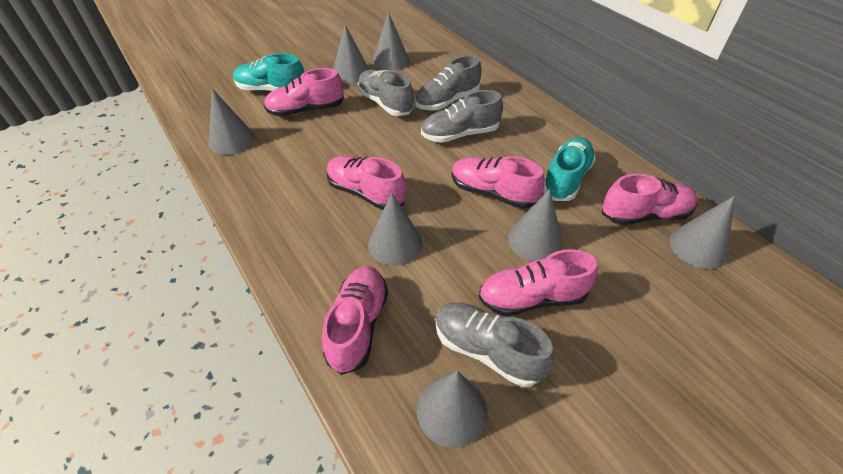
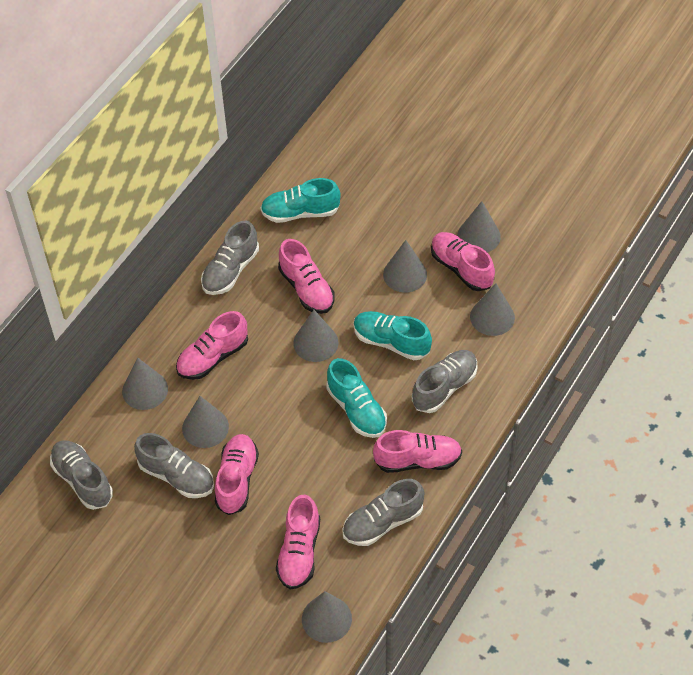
grey shoe: [358,70,414,116] [415,55,481,111] [421,90,503,143] [435,303,554,387] = 4 -> [50,440,113,510] [134,433,214,498] [201,220,259,295] [342,479,424,546] [412,350,477,413] = 5
turquoise shoe: [233,53,304,91] [543,137,596,201] = 2 -> [260,178,341,223] [326,358,387,438] [354,311,432,360] = 3

